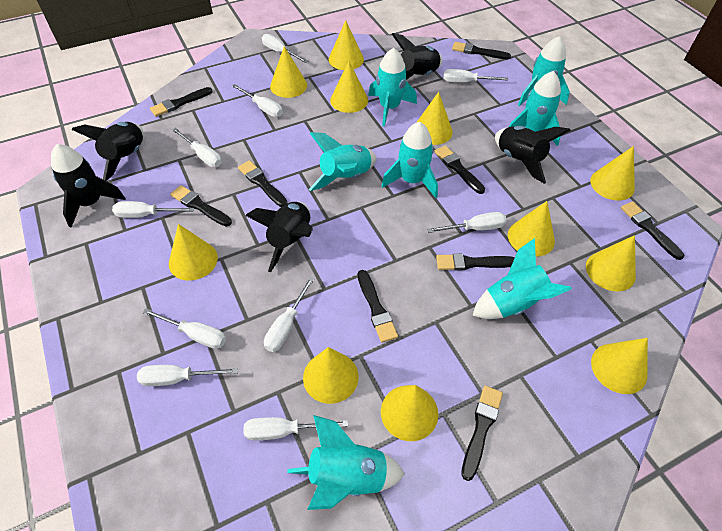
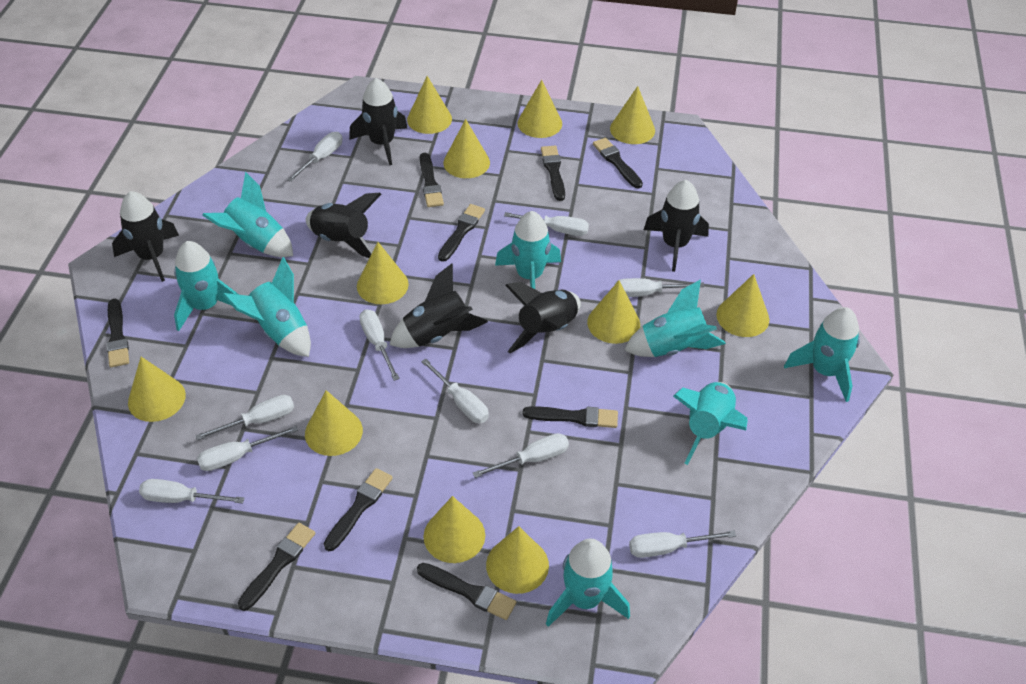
black rocket: [51,144,125,228] [72,122,143,181] [245,202,313,273] [392,33,443,80] [495,126,571,184] = 5 -> [112,191,179,282] [306,193,381,258] [349,78,407,165] [390,264,488,348] [505,282,581,353] [644,180,709,272] = 6
turquoise rocket: [287,415,405,510] [309,132,376,191] [368,48,417,127] [381,122,438,198] [473,238,572,319] [509,71,561,146] [518,36,570,106] = 7 -> [174,241,239,331] [202,172,293,257] [223,257,311,357] [495,211,561,289] [546,539,630,627] [624,280,726,357] [673,382,748,465] [784,307,860,402] = 8

